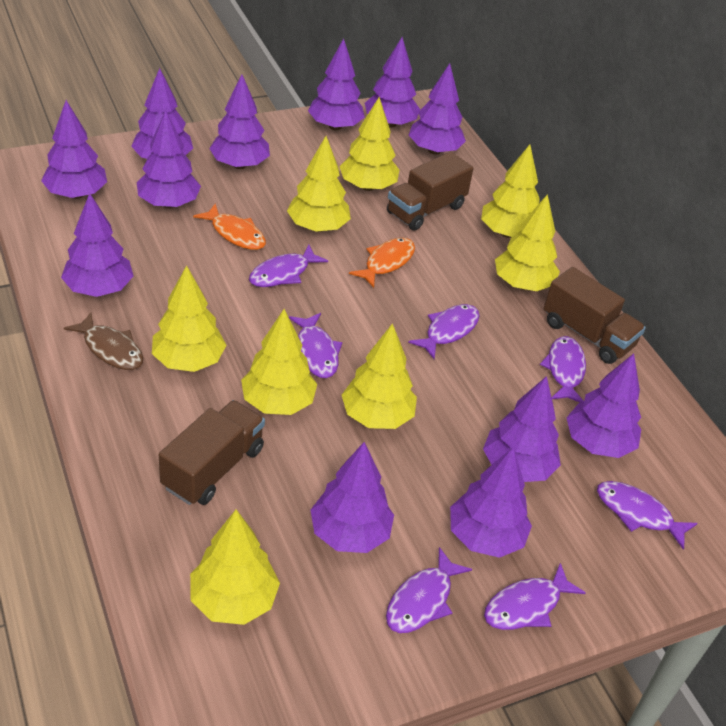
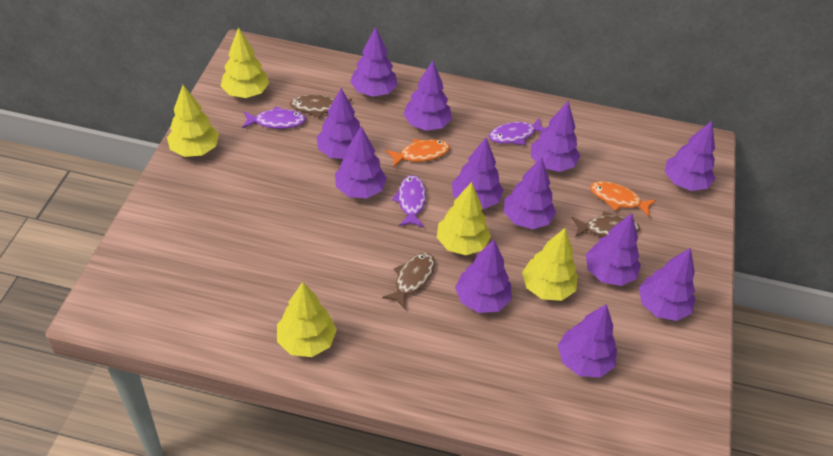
brown fish: [64,312,143,370] = 1 -> [290,95,352,118] [382,253,435,310] [572,211,640,237] = 3
brown truck: [159,400,265,505] [387,152,474,231] [544,267,646,364] = 3 -> none = 0
purple fish: [249,245,328,287] [289,313,342,378] [386,547,472,633] [408,304,480,359] [484,563,586,630] [540,336,586,403] [597,481,698,550] = 7 -> [242,106,306,129] [392,175,426,227] [489,117,545,145] = 3
yellow tree: [152,265,226,372] [190,509,280,625] [241,309,317,415] [287,136,351,232] [339,97,399,191] [342,323,417,429] [481,144,540,238] [495,194,560,291] = 8 -> [167,85,219,157] [221,27,269,98] [277,282,337,357] [437,182,491,255] [522,228,578,301] = 5

